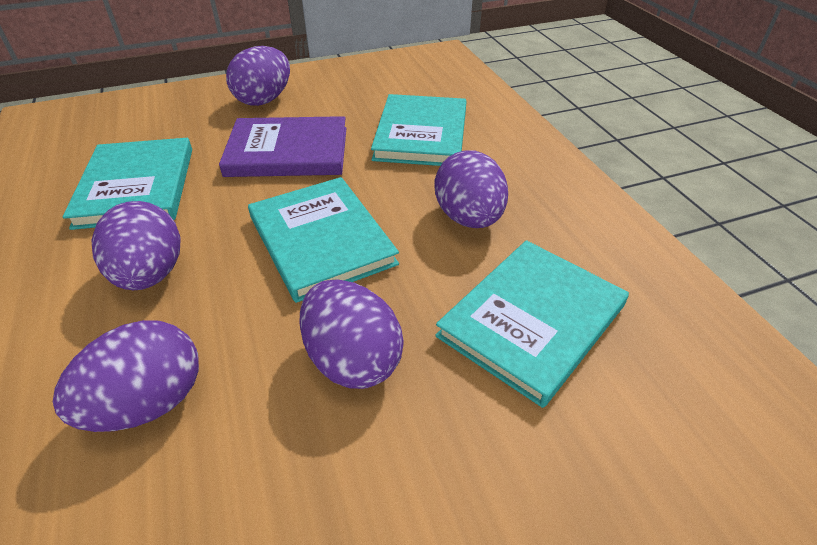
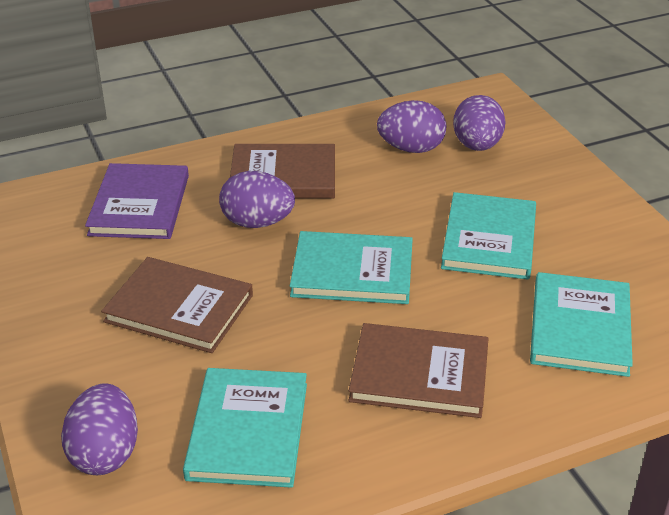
brown book: none = 0 -> [101,257,253,353] [230,144,335,198] [348,323,489,418] = 3
purple egg: [53,320,199,432] [92,201,180,290] [226,46,290,106] [300,279,404,389] [435,150,508,228] = 5 -> [61,383,138,475] [219,171,295,228] [377,100,446,153] [453,95,505,151] = 4

